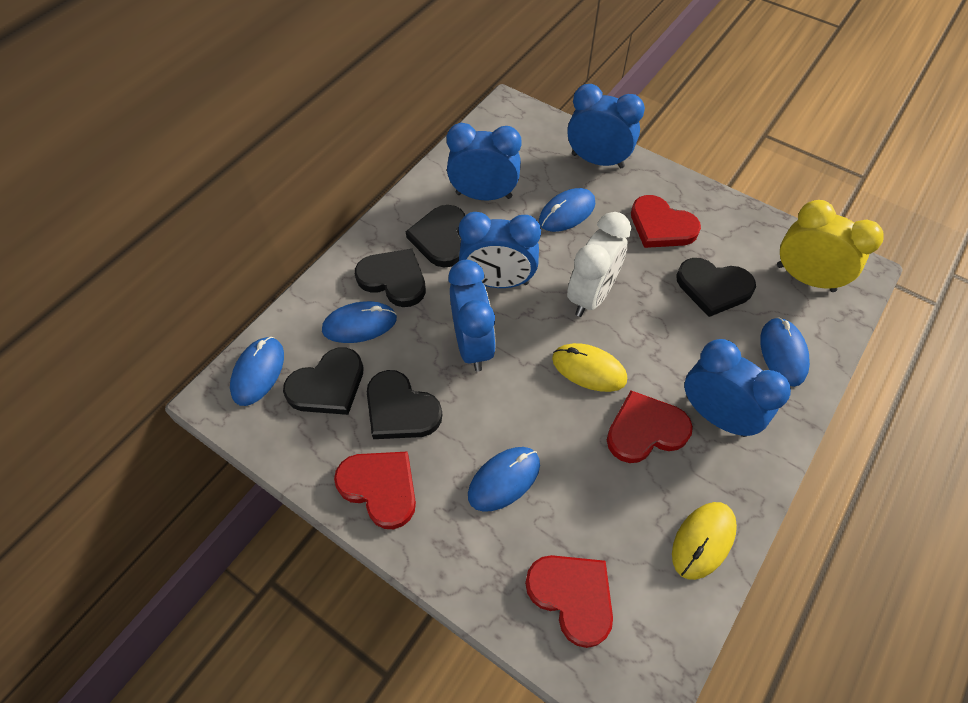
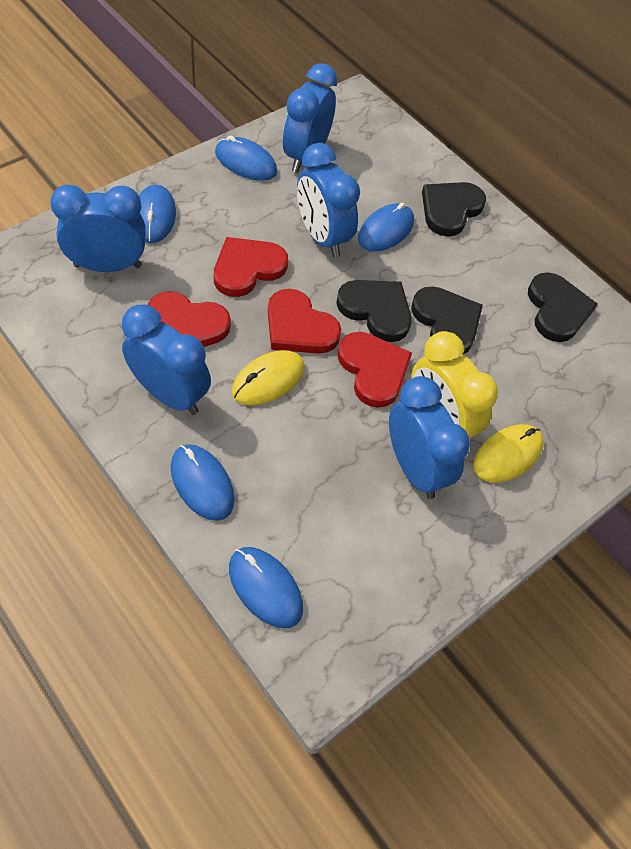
black heart: [283,347,364,415] [355,249,426,307] [367,370,442,439] [406,205,465,268] [676,258,756,317] = 5 -> [336,280,412,342] [411,286,483,354] [422,182,486,237] [528,272,598,342] = 4
white clock: [567,212,631,317] = 1 -> none = 0

